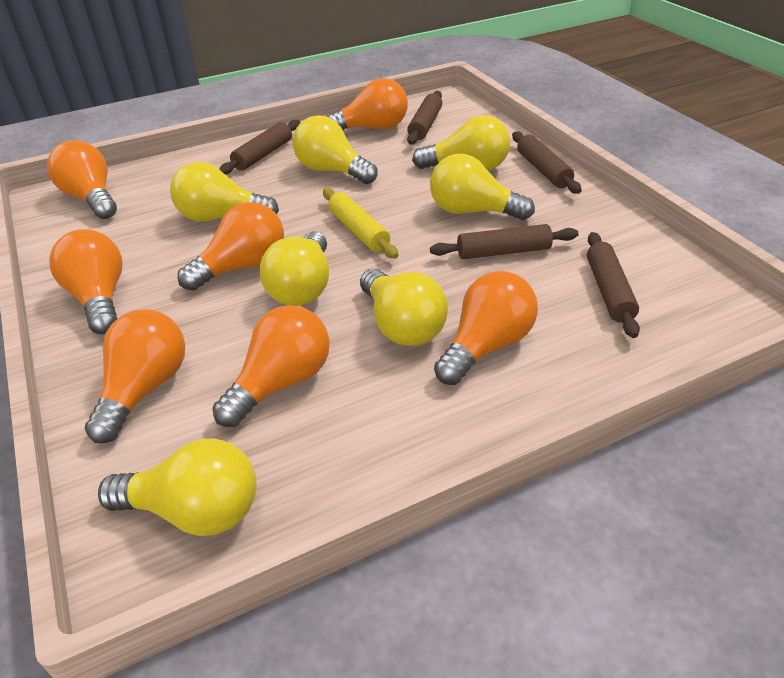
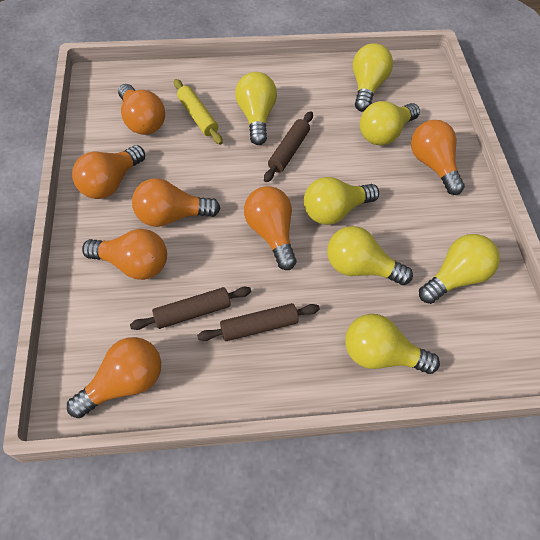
brown rolling pin: [220,120,301,175] [407,91,442,144] [430,224,579,259] [512,131,582,194] [587,232,640,338] = 5 -> [130,287,251,330] [197,303,320,341] [264,111,313,182] = 3

